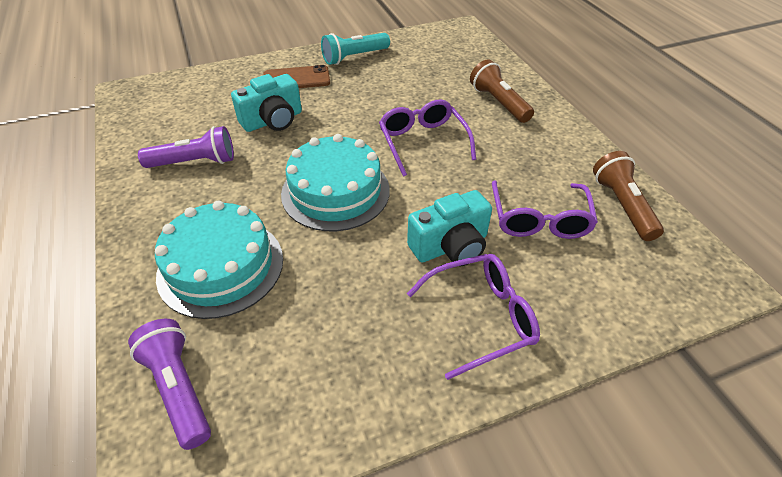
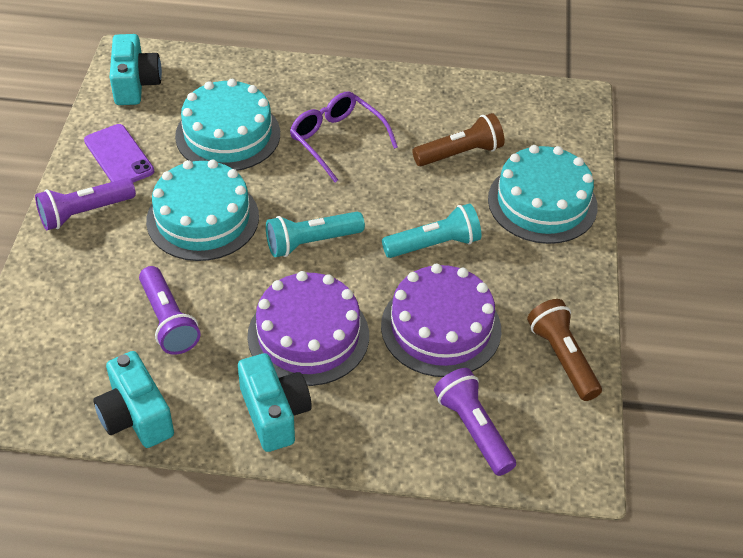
brown phone: [263,65,330,88] = 1 -> none = 0
purple cake: none = 0 -> [247,271,369,386] [381,264,501,377] = 2
purple flashlight: [128,319,211,450] [138,126,234,168] = 2 -> [35,178,136,230] [139,266,200,355] [434,368,516,476] = 3
purple glasses: [379,99,476,177] [407,254,540,380] [492,180,598,239] = 3 -> [290,91,398,182] = 1
purple phone: none = 0 -> [84,124,154,183] = 1
turquoise cake: [155,201,283,319] [281,134,390,231] = 2 -> [146,160,259,261] [175,79,280,171] [488,145,598,244] = 3
turquoise camera: [231,74,302,132] [407,190,492,266] = 2 -> [94,351,174,448] [110,34,162,105] [238,353,312,452] = 3
turquoise flashlight: [321,33,390,65] = 1 -> [266,212,365,257] [382,204,481,258] = 2

